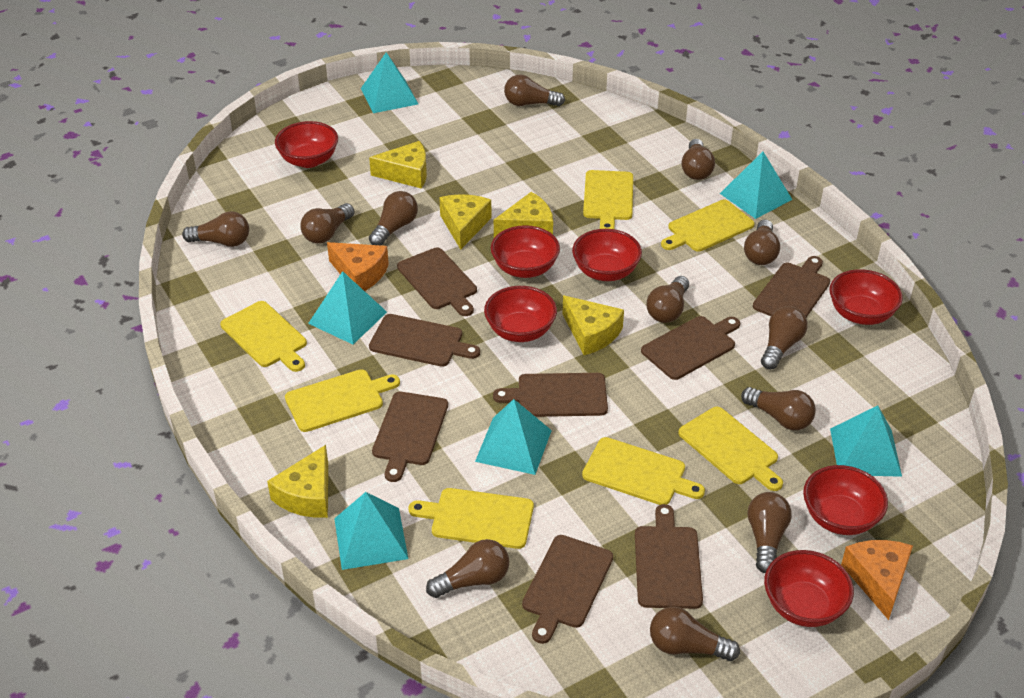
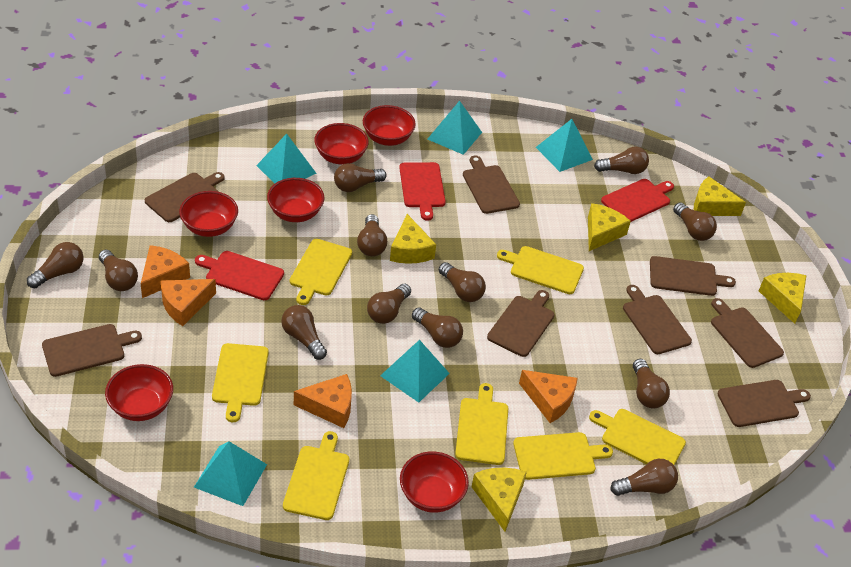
orange cheese: [327,242,389,291] [841,540,913,620] = 2 -> [141,245,190,298] [160,279,216,326] [294,374,352,428] [519,370,578,423] = 4
red bowl: [275,121,338,168] [484,286,557,342] [491,225,560,278] [572,229,642,281] [764,550,854,627] [803,465,888,535] [830,269,903,325] = 7 -> [105,364,173,421] [179,191,238,237] [267,178,324,222] [314,123,369,165] [363,105,416,146] [400,452,469,513] = 6
red cutting board: none = 0 -> [195,251,284,300] [399,162,446,221] [601,179,674,222] = 3
turquoise pyramid: [308,271,387,344] [334,492,408,570] [361,52,418,113] [475,399,552,475] [720,151,792,219] [830,406,902,477] = 6 -> [194,441,267,506] [256,134,317,184] [380,340,450,403] [427,101,482,155] [536,119,593,172] = 5

